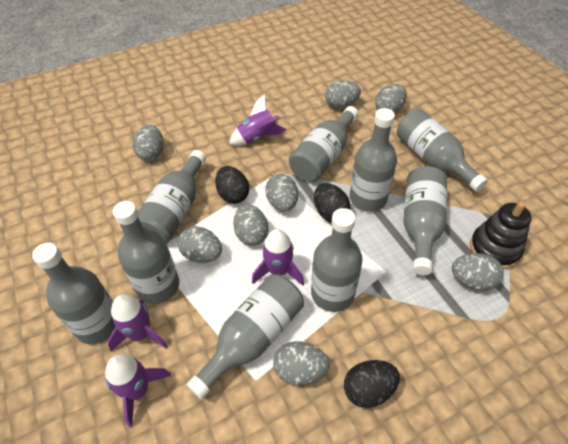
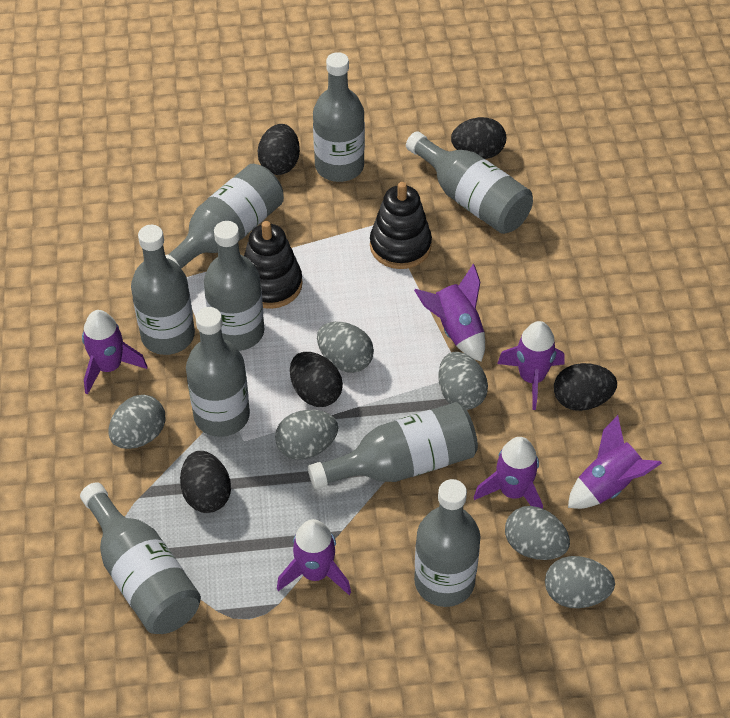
black egg: [215,166,249,204] [314,183,350,222] [344,360,400,408] = 3 -> [180,451,231,513] [258,124,300,175] [290,352,343,407] [451,117,506,159] [554,363,617,411] = 5
black stacking toy: [470,201,532,269] = 1 -> [244,221,302,309] [370,182,432,269] = 2
grey egg: [133,125,164,161] [178,226,222,263] [233,204,269,246] [265,174,298,212] [273,341,330,385] [325,80,361,109] [375,84,407,113] [452,253,504,291] = 8 -> [108,395,166,449] [275,410,338,460] [317,322,374,373] [438,352,488,410] [505,506,570,560] [545,556,615,608] = 6
purple rocket: [105,354,171,427] [107,294,168,352] [229,94,287,146] [252,229,304,286] = 4 -> [82,310,148,395] [277,519,351,595] [414,264,485,362] [474,437,543,509] [497,321,564,410] [568,415,662,509] = 6

